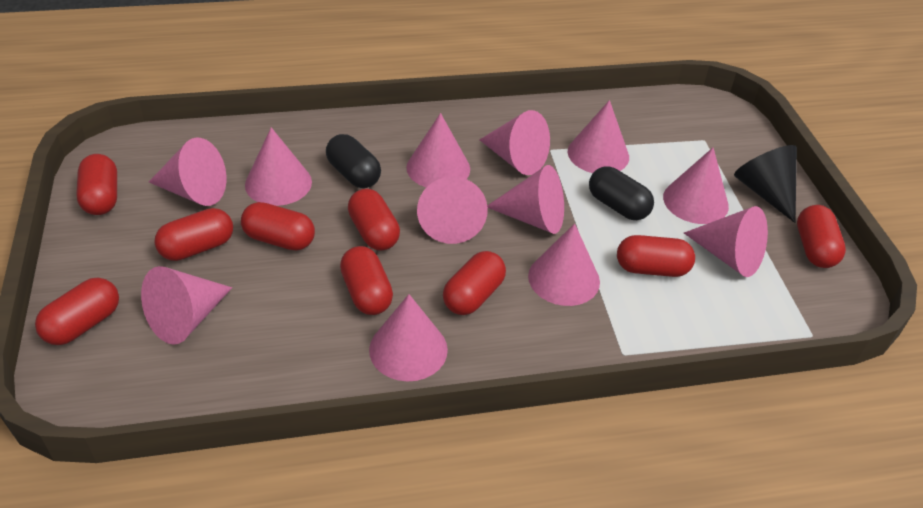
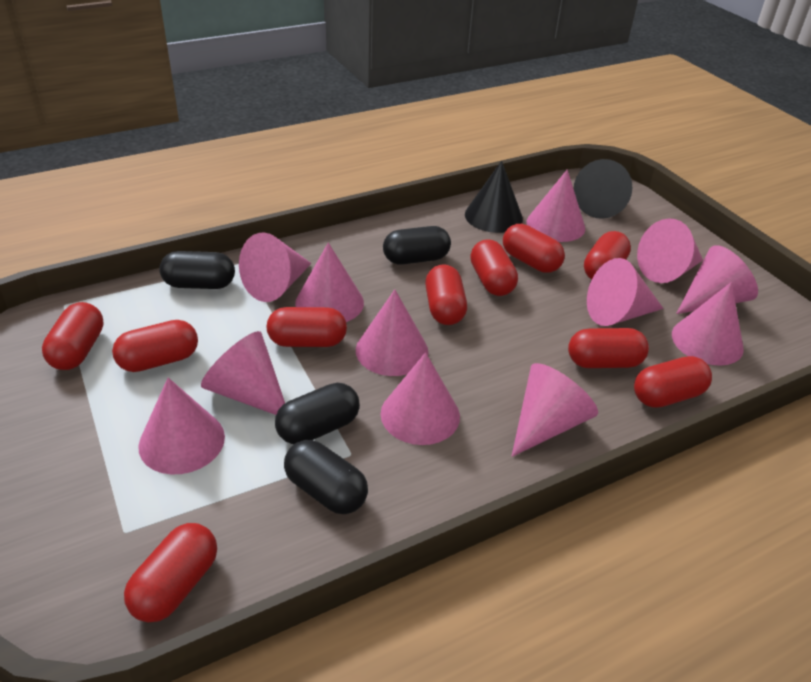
black capsule: [326,134,381,188] [589,167,654,220] = 2 -> [159,251,235,289] [275,383,360,444] [284,440,368,514] [383,226,451,265] = 4
black cone: [734,145,797,223] = 1 -> [465,161,523,233] [574,159,633,219] = 2
red capsule: [35,277,119,345] [76,154,117,215] [154,208,233,261] [241,202,315,251] [340,246,393,315] [348,189,400,251] [443,251,506,315] [617,235,695,277] [797,205,846,268] = 9 -> [42,302,104,370] [112,320,198,372] [124,523,217,622] [267,307,347,347] [425,264,467,325] [470,239,518,296] [503,224,565,273] [568,328,649,368] [584,231,631,280] [634,356,712,408] = 10

